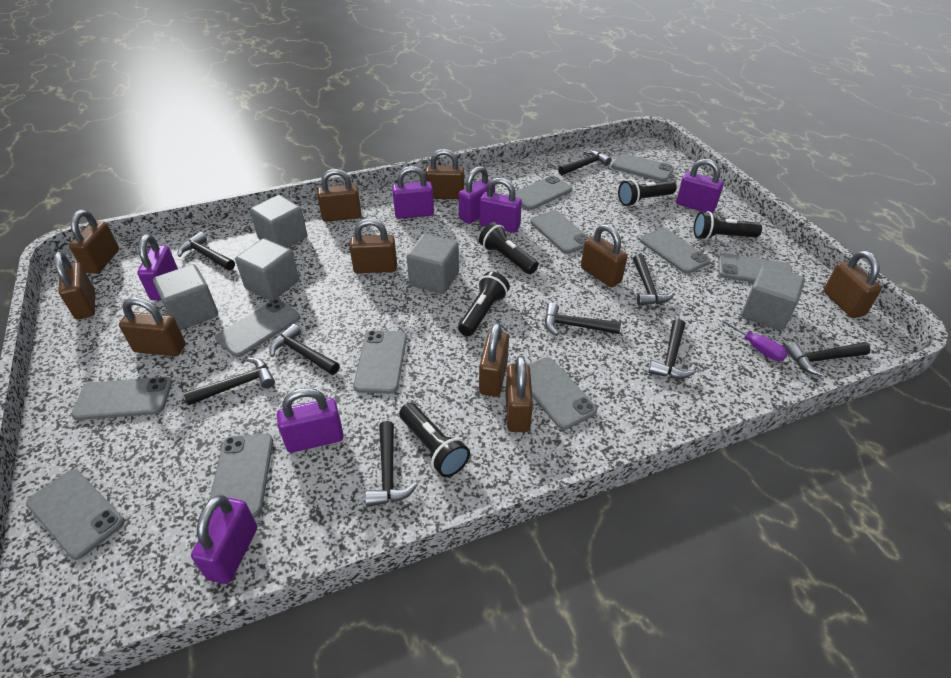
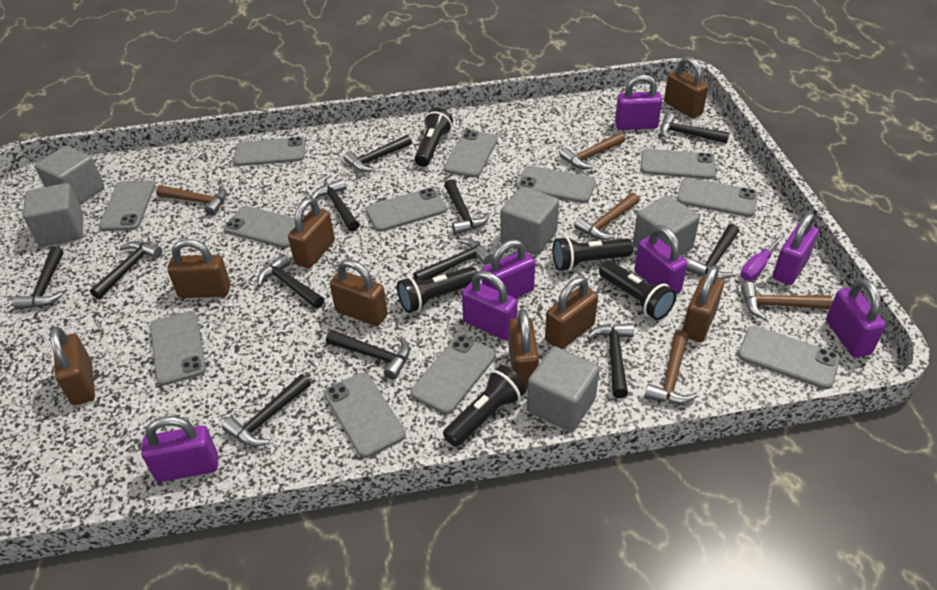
black hammer: [178,232,235,270] [183,357,275,406] [270,324,340,375] [365,421,418,507] [545,302,621,336] [558,150,612,175] [633,254,675,306] [648,319,695,379] [785,342,871,376] = 9 -> [13,247,64,310] [90,241,162,299] [222,374,311,447] [257,254,324,309] [311,179,359,232] [326,330,410,380] [343,135,412,172] [413,238,493,281] [444,179,490,234] [587,323,634,398] [660,113,730,143] [686,224,739,279] = 12
brown hammer: none = 0 -> [156,185,227,216] [559,132,625,169] [574,193,639,240] [644,330,698,404] [741,282,833,320] = 5
brown padlock: [54,252,95,320] [69,210,119,274] [119,297,186,356] [317,169,362,222] [349,219,397,273] [425,149,464,199] [479,322,509,397] [506,355,533,432] [581,224,628,287] [824,251,882,318] = 10 -> [50,326,95,405] [167,239,231,298] [288,197,335,268] [330,259,388,326] [509,309,539,389] [545,277,598,349] [664,56,708,118] [682,265,724,342] = 8
grey phone: [26,469,124,560] [71,377,172,420] [209,434,273,518] [215,299,300,357] [353,330,407,394] [515,175,572,210] [529,357,597,430] [530,210,589,254] [611,153,674,182] [640,228,710,274] [718,253,792,283] = 11 -> [99,180,155,231] [150,311,206,386] [224,206,295,248] [233,137,305,166] [324,372,406,458] [366,188,447,232] [410,335,496,414] [444,130,498,178] [517,166,596,203] [641,149,715,179] [677,177,758,217] [738,326,840,389] = 12

